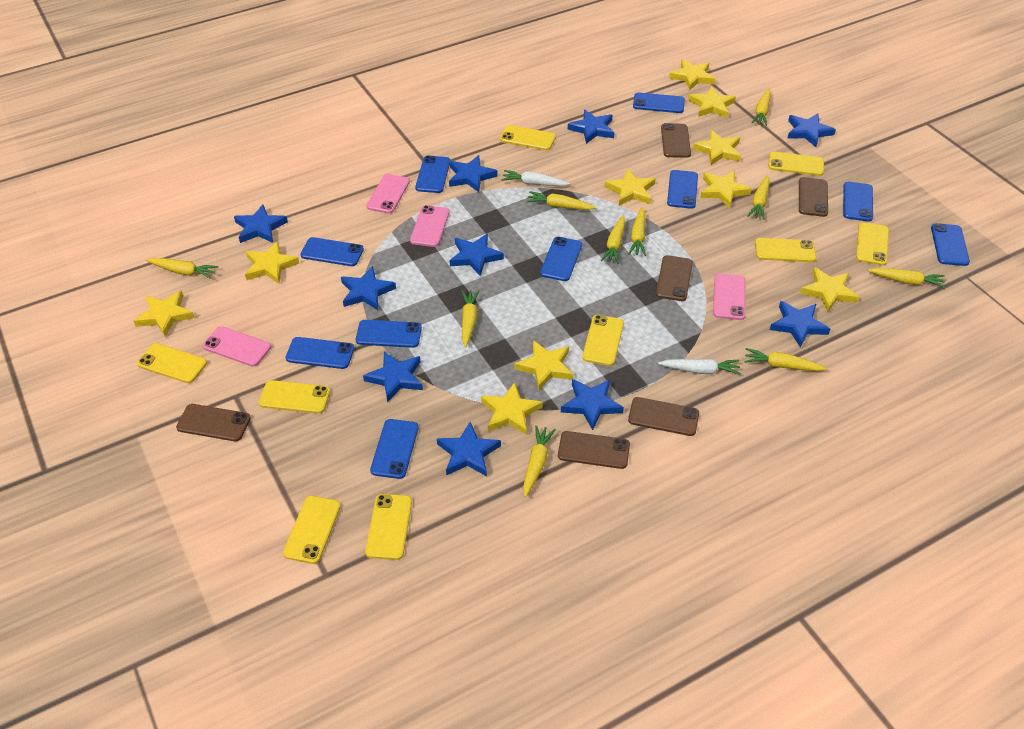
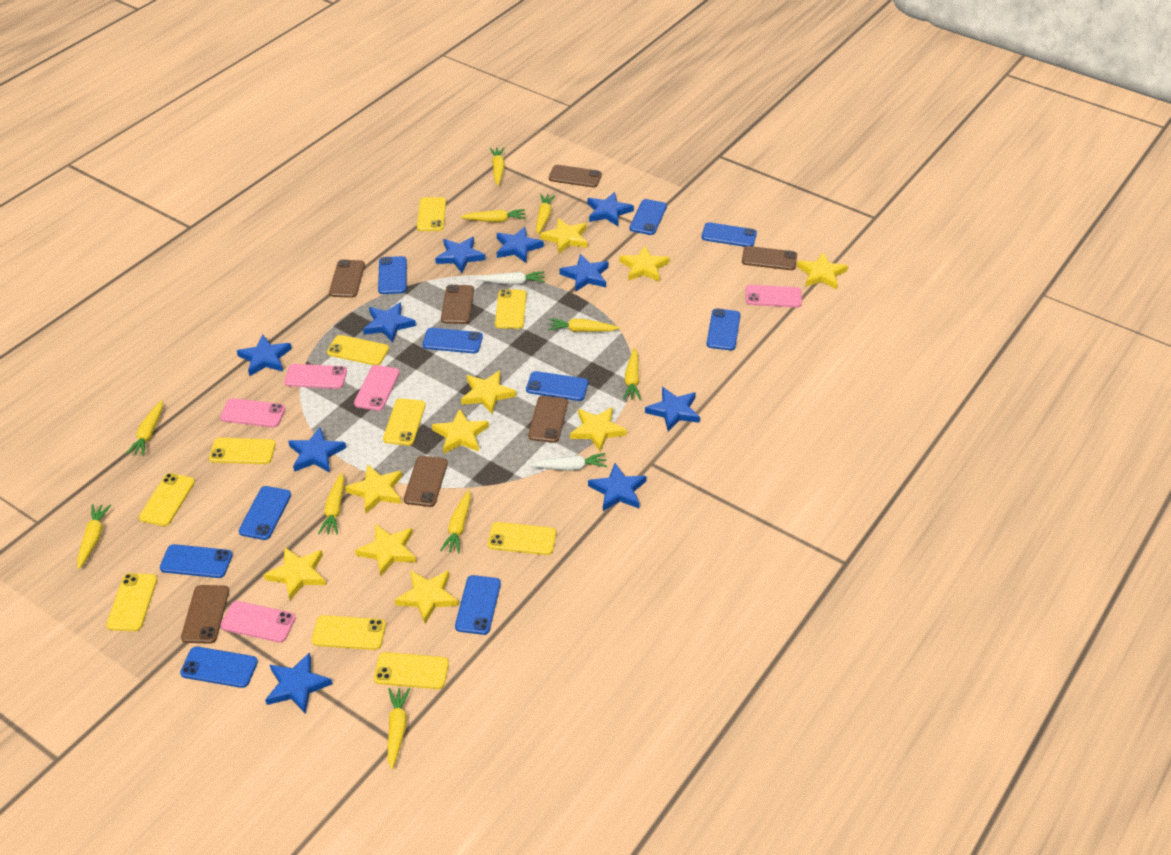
brown phone: [176,404,251,441] [558,431,630,469] [628,397,699,436] [656,255,693,301] [661,123,691,158] [799,177,828,217] = 6 -> [181,585,229,644] [329,259,365,298] [404,456,448,507] [441,285,474,324] [528,396,568,443] [549,165,602,187] [742,246,797,270] = 7
pink phone: [203,326,271,367] [366,174,410,214] [410,205,449,247] [713,273,745,320] = 4 -> [220,398,286,427] [220,601,296,643] [284,364,347,389] [354,365,400,411] [746,285,802,308] = 5
yellow phone: [137,343,207,383] [259,380,330,414] [283,496,341,564] [365,494,412,560] [500,125,556,150] [582,315,624,366] [755,238,816,262] [768,152,824,176] [856,222,889,266] = 9 -> [106,573,157,631] [139,473,195,526] [209,438,276,464] [312,615,386,650] [327,335,389,365] [374,652,449,689] [383,398,425,446] [417,197,446,231] [488,522,556,555] [495,289,527,329] = 10

